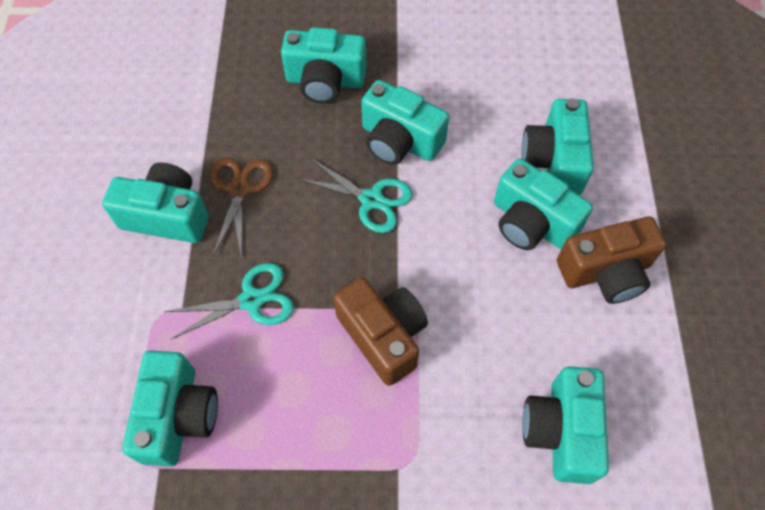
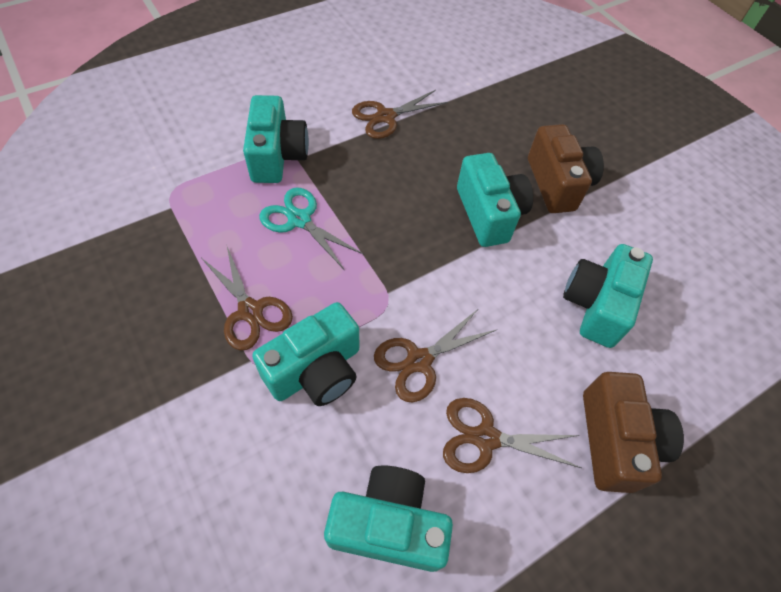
brown scissors: [210,158,273,260] = 1 -> [202,247,293,350] [352,90,448,139] [374,309,496,402] [443,398,581,473] = 4
turquoise camera: [102,162,209,243] [122,350,218,467] [281,27,367,103] [361,80,449,165] [494,158,593,250] [522,98,594,195] [522,366,609,484] = 7 -> [243,95,309,183] [252,302,359,406] [324,465,453,572] [457,153,533,247] [563,244,653,348] = 5
turquoise scissors: [164,263,294,339] [296,158,412,233] = 2 -> [259,187,364,269] = 1

